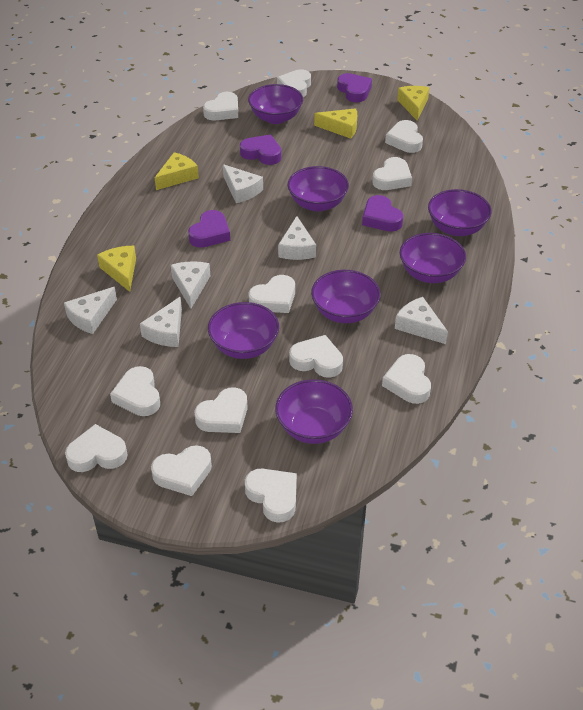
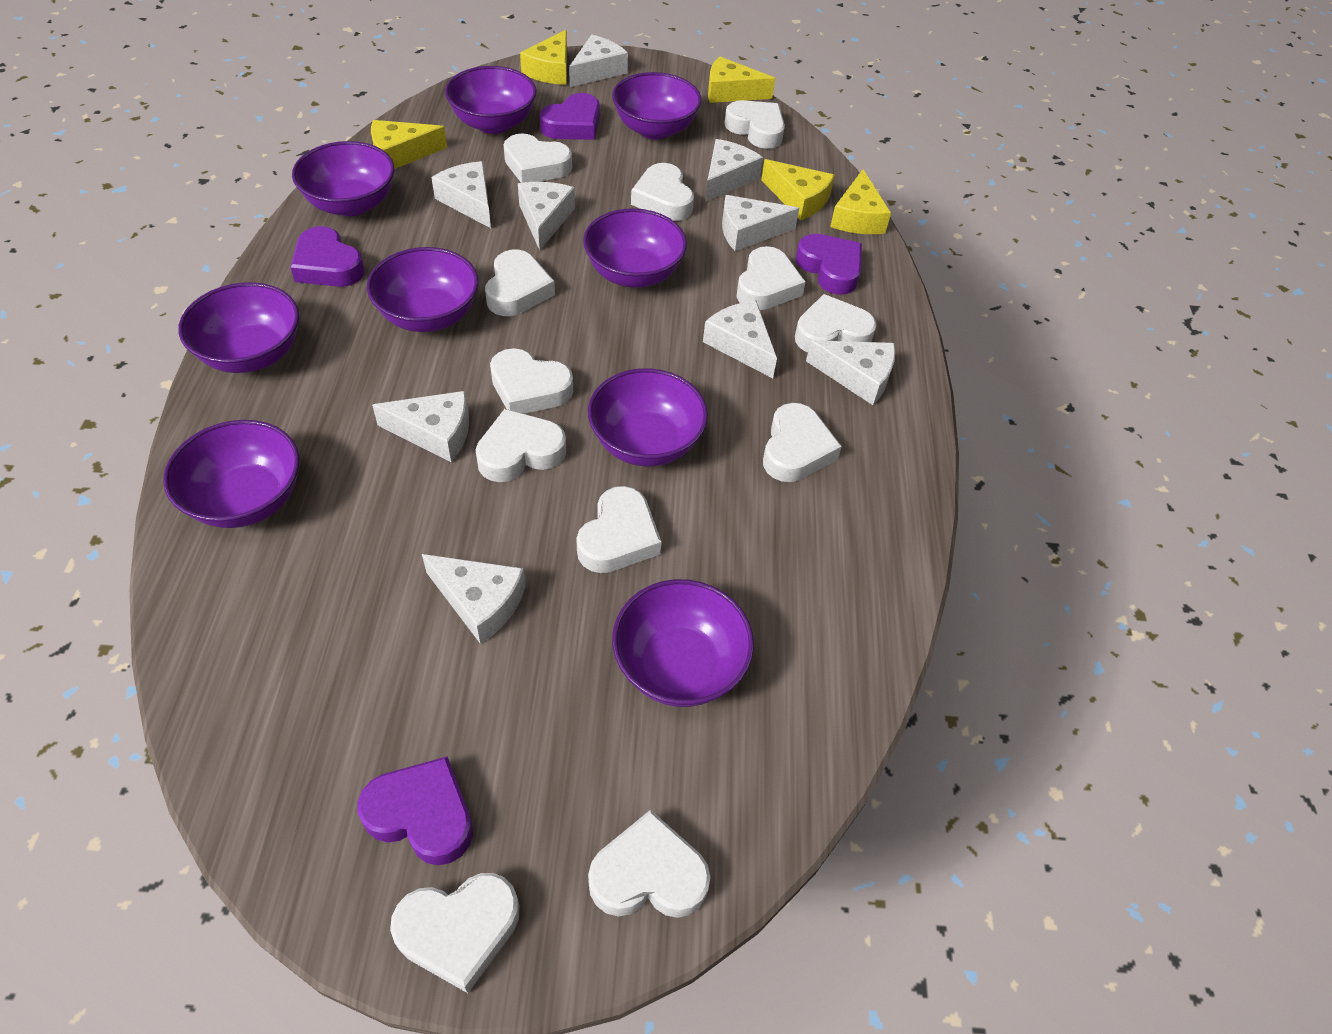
purple bowl: [208,302,279,359] [248,84,303,124] [275,379,353,444] [288,166,349,212] [311,270,380,323] [400,233,466,283] [428,189,491,236] = 7 -> [163,420,300,528] [178,282,299,373] [292,141,394,216] [367,247,479,332] [445,66,537,134] [583,208,687,288] [588,368,708,467] [612,72,701,139] [612,579,754,707] = 9
white cheese: [64,287,117,334] [140,297,182,347] [171,261,210,309] [223,164,263,203] [278,216,316,260] [395,297,448,344] = 6 -> [372,391,469,462] [422,554,526,644] [431,161,491,228] [518,182,575,251] [569,35,628,87] [703,300,777,378] [705,139,763,202] [722,195,799,251] [806,340,895,405] = 9
yellow cheese: [97,246,136,292] [155,152,199,190] [314,108,357,139] [397,86,430,120] = 4 -> [371,120,447,169] [520,30,567,85] [708,56,775,103] [761,159,835,220] [830,169,891,234] = 5

